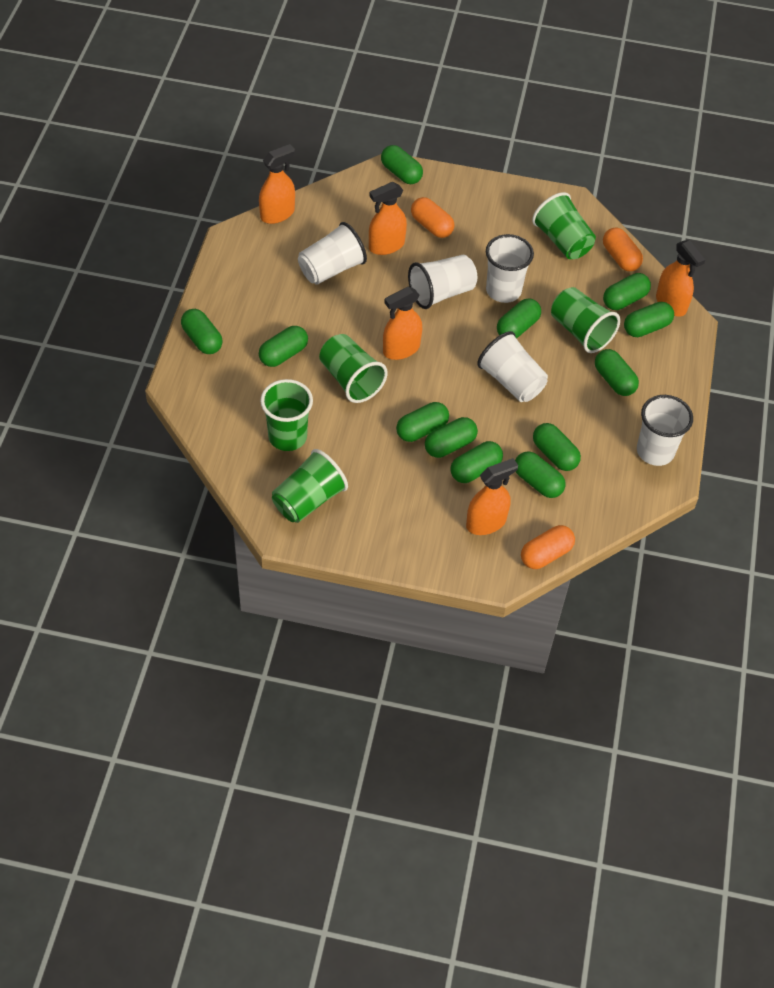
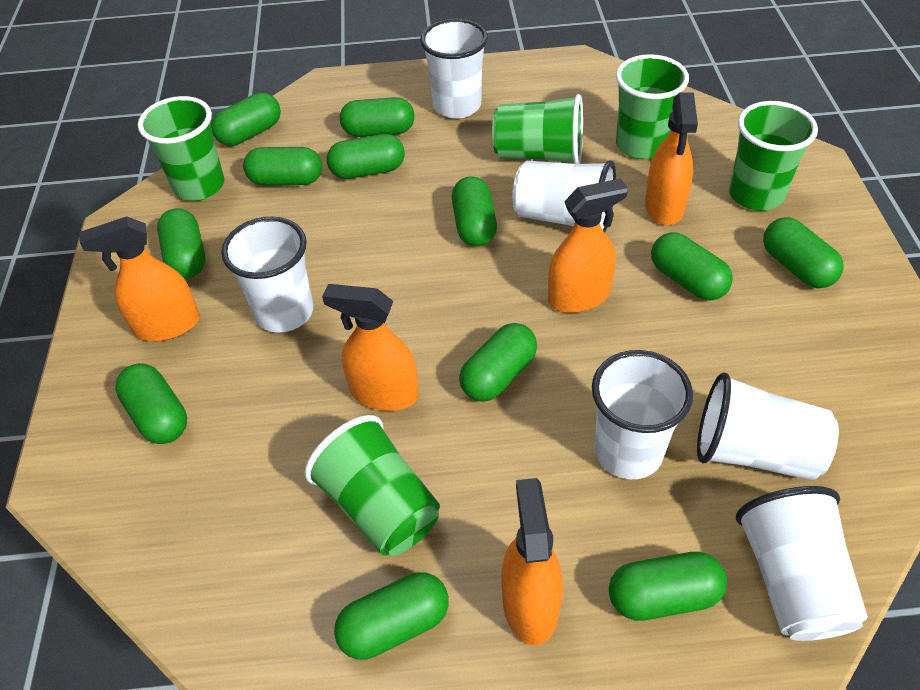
orange capsule: [411,197,454,238] [521,525,575,569] [603,228,643,271] = 3 -> none = 0
white cup: [298,222,367,285] [408,255,477,309] [477,331,548,402] [486,234,534,303] [637,395,693,466] = 5 -> [221,216,313,333] [420,19,488,119] [513,160,616,232] [592,350,693,479] [697,372,839,480] [736,486,868,641] = 6

